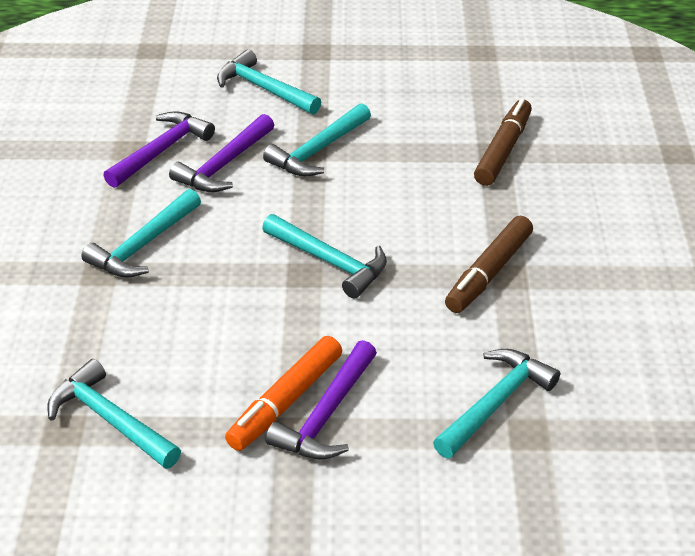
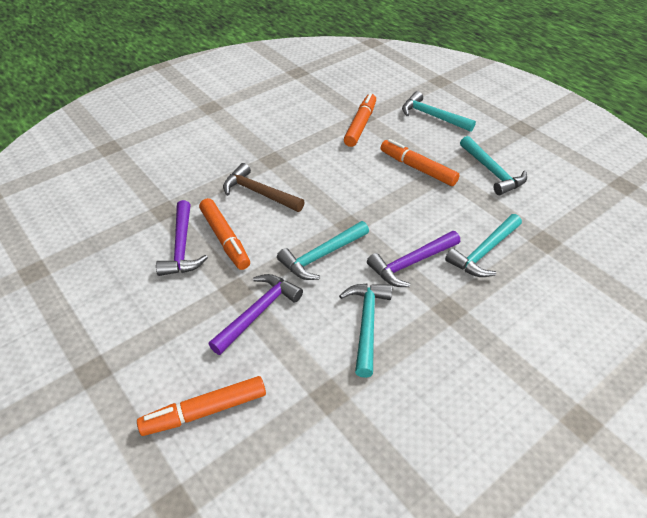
brown hammer: none = 0 -> [223,163,304,212] = 1
brown marker: [445,216,533,313] [474,99,532,186] = 2 -> none = 0
orange marker: [225,336,342,451] = 1 -> [137,376,266,436] [199,198,250,270] [344,93,376,147] [381,139,460,186] = 4
turquoise hammer: [47,359,181,469] [81,189,201,278] [217,50,321,115] [262,214,387,299] [263,103,371,176] [433,349,560,458] = 6 -> [277,221,369,280] [339,283,392,378] [402,91,476,132] [445,214,522,277] [460,136,527,195] = 5

